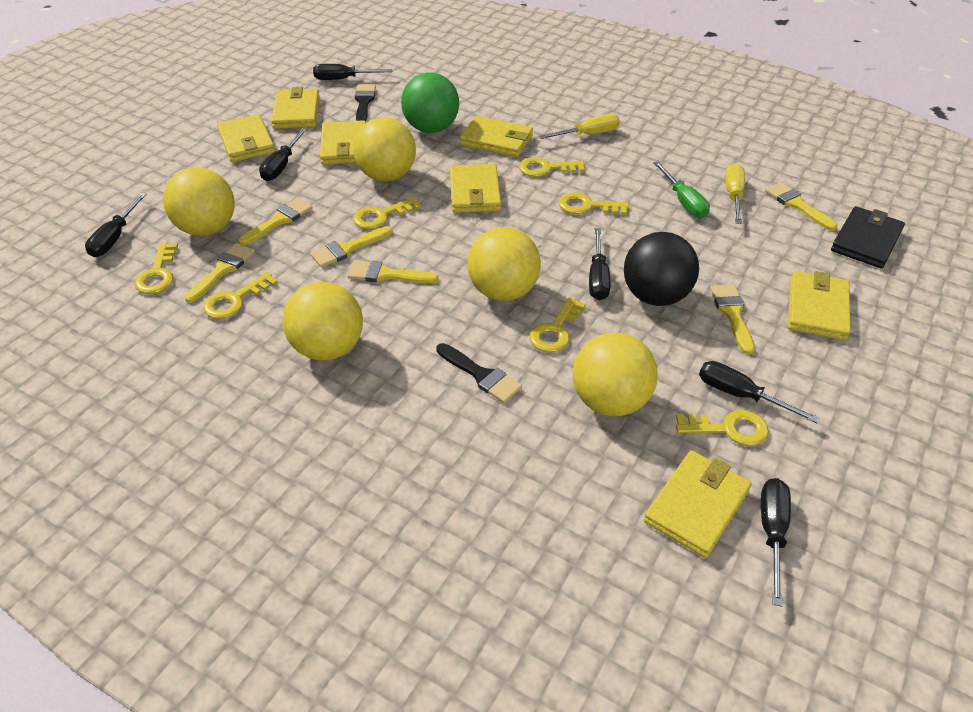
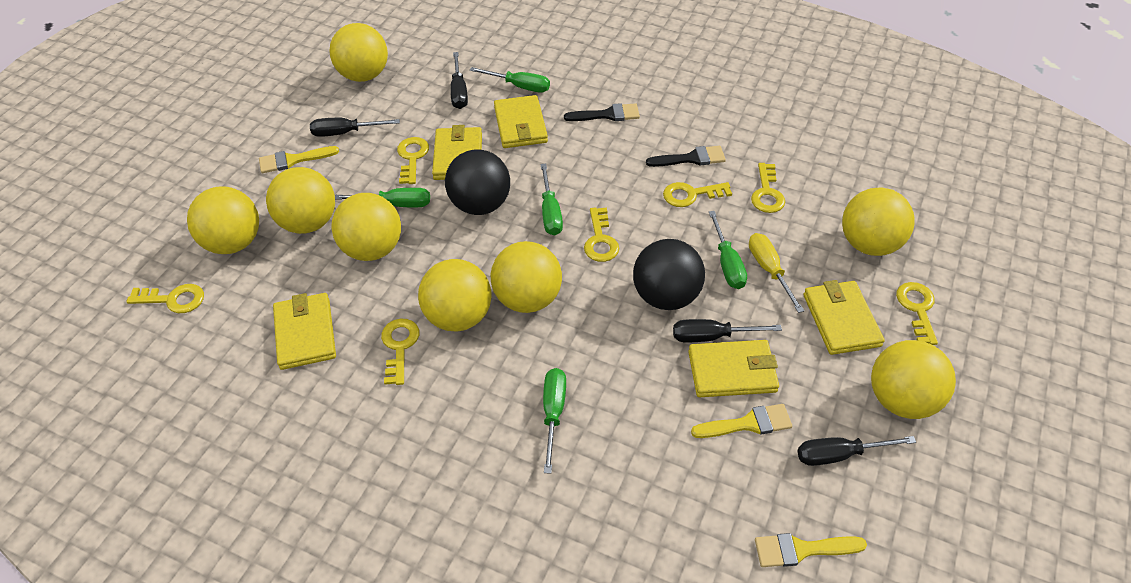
black ball: [624,232,699,306] = 1 -> [445,150,510,215] [633,239,705,310] = 2
black screwdriver: [85,193,146,257] [259,128,307,181] [313,64,392,80] [589,228,611,300] [699,361,820,423] [761,478,791,607] = 6 -> [310,118,400,137] [450,52,468,109] [673,319,782,342] [797,436,916,466] = 4
black wallet: [831,206,905,269] = 1 -> none = 0
green ball: [401,72,459,133] = 1 -> none = 0
green screwdriver: [654,161,710,218] = 1 -> [335,188,430,208] [470,67,550,93] [540,164,563,235] [543,368,566,474] [709,211,747,289] = 5
yellow ball: [163,167,235,236] [282,282,363,361] [353,117,416,181] [468,227,541,301] [573,333,658,416] = 5 -> [187,186,259,254] [266,167,335,234] [329,23,388,82] [331,193,401,261] [418,259,492,331] [490,241,562,313] [842,187,915,256] [871,340,956,419] = 8
yellow brush: [185,243,255,303] [239,198,313,245] [310,226,393,268] [348,260,439,283] [710,284,755,354] [765,182,837,231] = 6 -> [259,146,339,173] [691,404,792,438] [755,533,867,567] = 3
yellow screwdriver: [539,114,620,139] [725,163,745,224] = 2 -> [749,233,804,313] = 1
yellow wallet: [217,114,275,162] [271,87,319,129] [320,120,366,165] [450,164,501,213] [460,116,533,157] [644,450,752,558] [788,271,851,340] = 7 -> [273,293,336,370] [432,125,482,180] [494,95,548,148] [688,340,779,397] [804,280,885,355] = 5

